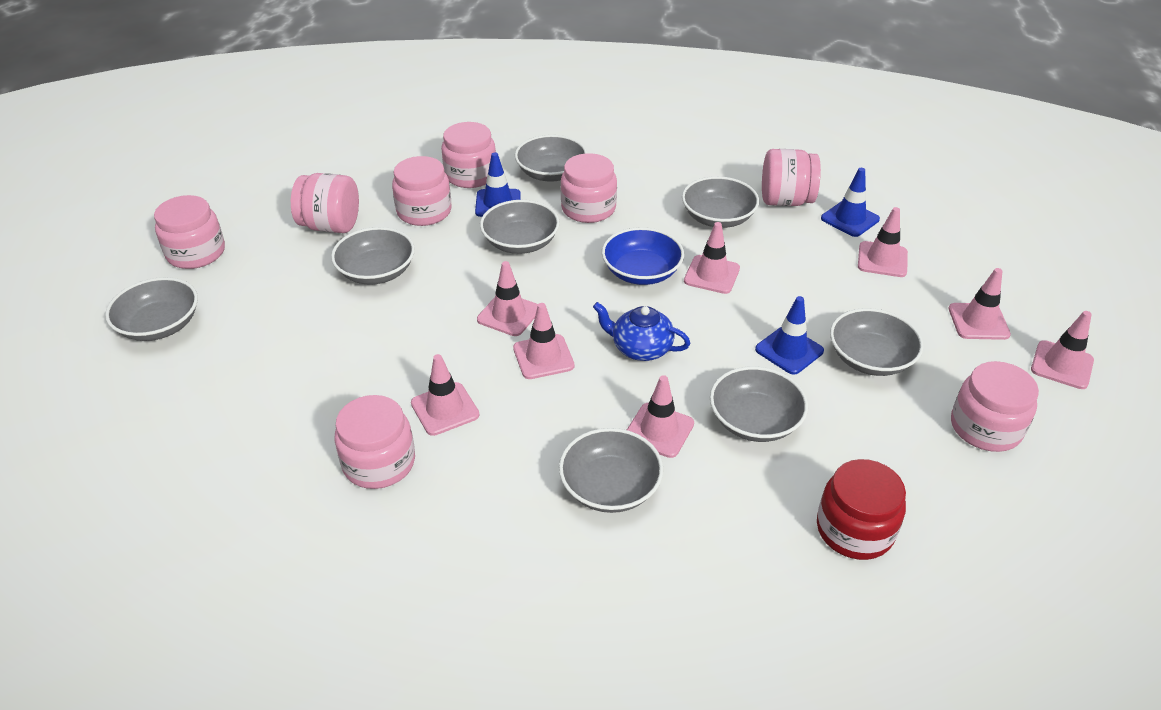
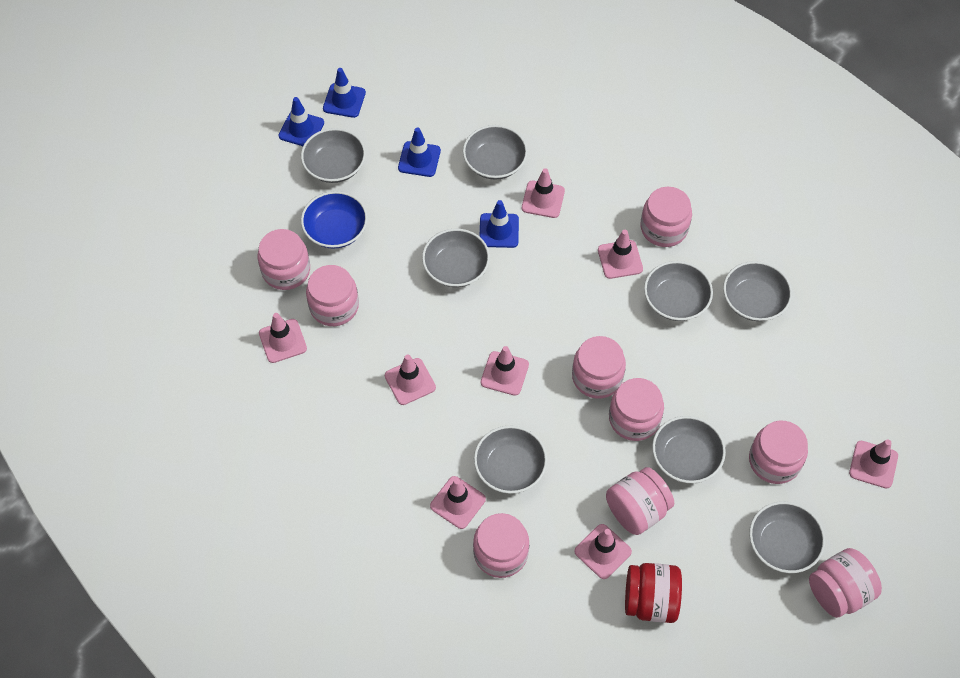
blue teapot: [593,302,690,361] = 1 -> none = 0
blue traffic cone: [475,152,521,217] [755,296,824,375] [821,168,880,237] = 3 -> [279,97,324,146] [323,68,366,118] [398,127,441,177] [479,200,519,248] = 4
pink jar: [154,195,225,269] [291,173,359,233] [334,395,415,489] [392,156,452,226] [441,122,496,188] [561,153,617,223] [762,149,821,206] [951,361,1039,452] = 8 -> [258,229,310,290] [306,265,359,326] [473,513,529,578] [572,336,626,399] [606,467,674,535] [609,378,664,441] [641,187,692,247] [749,421,808,484] [809,548,882,618] = 9

